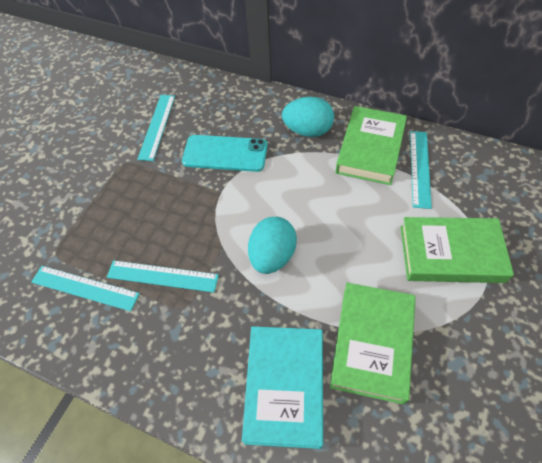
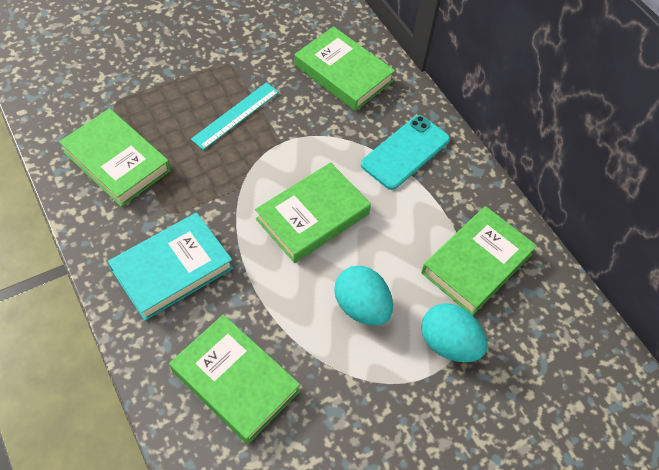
green book: [330,283,416,405] [335,106,407,185] [400,217,514,283] = 3 -> [59,108,171,207] [169,314,300,444] [255,162,371,263] [295,26,395,111] [421,206,537,315] = 5
turquoise ruler: [31,266,140,311] [107,260,219,293] [137,95,175,161] [410,131,432,209] = 4 -> [191,82,279,150] = 1

